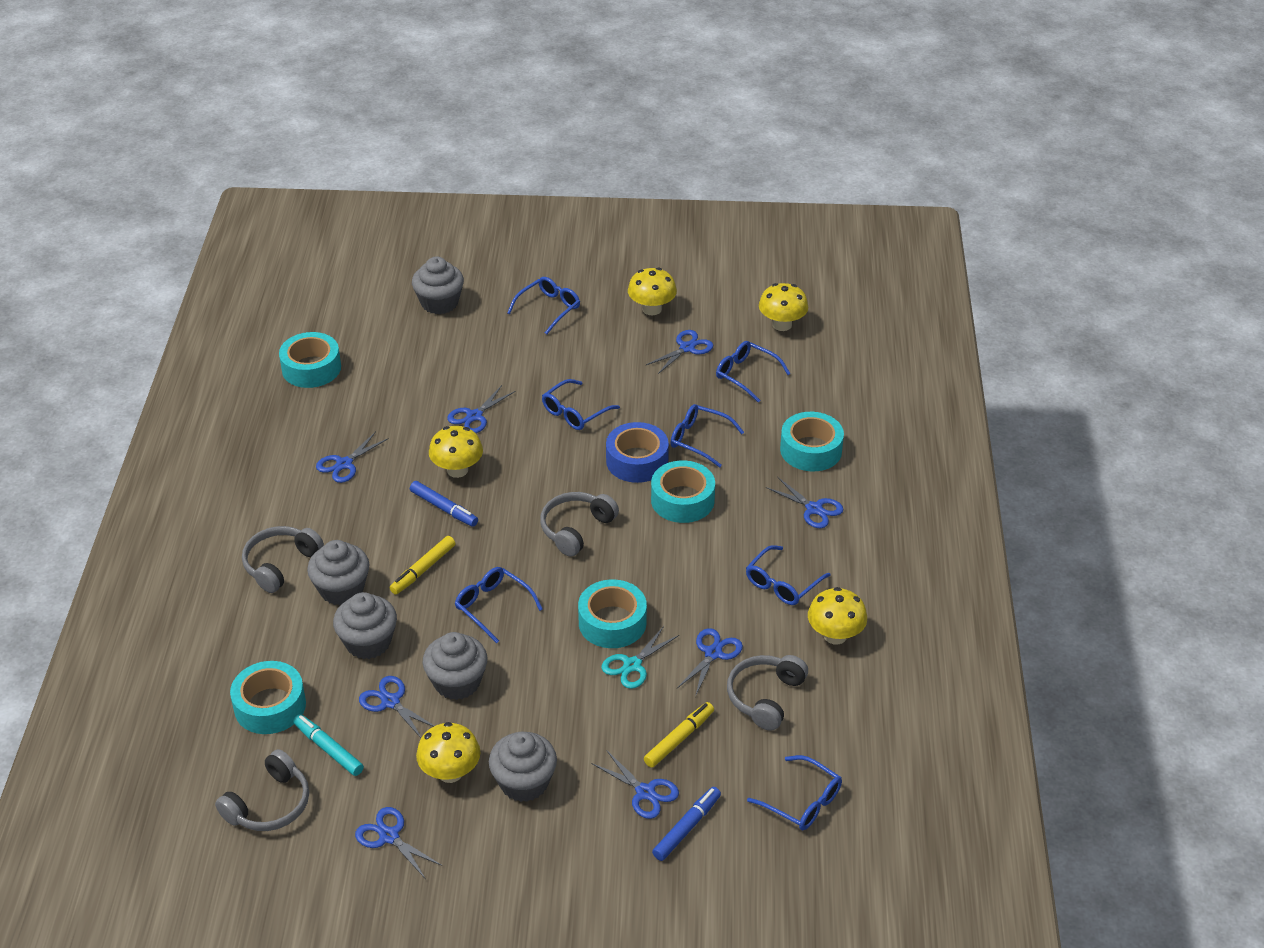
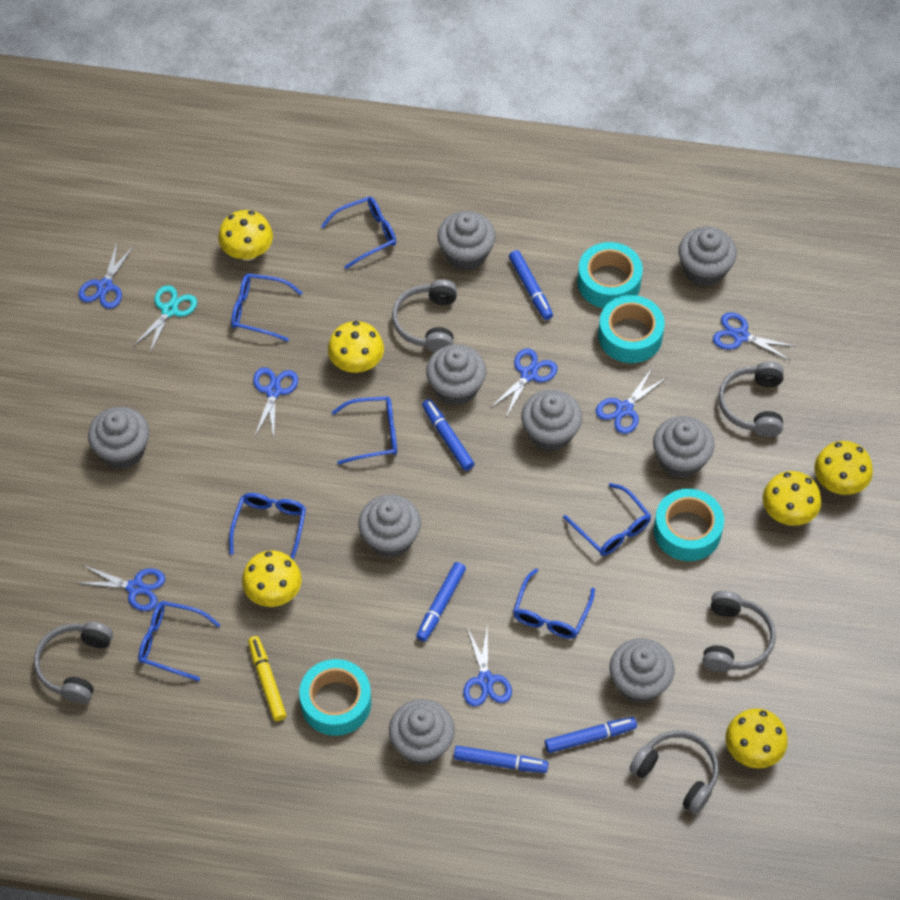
blue marker: [410,481,478,527] [652,787,721,861] = 2 -> [416,562,466,642] [422,399,475,471] [454,746,548,773] [509,250,553,320] [545,717,637,753] = 5
blue scissors: [316,431,389,483] [355,807,442,878] [359,676,434,738] [447,385,515,433] [591,750,679,819] [646,330,713,374] [677,628,743,697] [766,477,843,528] = 8 -> [76,565,165,611] [78,241,135,309] [253,367,298,438] [463,627,512,706] [490,349,557,417] [596,368,668,434] [713,312,797,361] = 7
blue tape: [606,422,669,483] = 1 -> none = 0
grey cupcake: [307,540,370,605] [333,592,397,659] [412,257,464,314] [422,632,487,700] [489,732,557,802] = 5 -> [88,406,149,469] [359,495,421,558] [389,699,455,765] [426,344,486,406] [437,211,496,270] [521,389,582,452] [610,638,674,703] [653,416,714,478] [678,227,737,286] = 9
grey headphones: [215,749,309,831] [242,526,324,593] [540,492,619,557] [727,655,808,731] = 4 -> [34,622,113,704] [392,279,457,352] [629,730,719,814] [702,591,776,672] [718,362,784,437] = 5
turquoise marker: [293,714,364,776] = 1 -> none = 0
turquoise tape: [230,661,306,734] [279,332,341,388] [578,579,647,648] [651,460,715,523] [780,412,844,471] = 5 -> [299,659,372,736] [577,242,643,308] [598,295,665,363] [654,489,724,561] = 4
yellow marker: [390,536,455,595] [644,702,714,768] = 2 -> [248,636,287,721] = 1
yellow mushroom: [416,722,480,783] [429,426,483,478] [628,268,677,316] [759,283,808,331] [808,587,867,645] = 5 -> [218,210,273,261] [242,550,302,607] [328,321,384,373] [725,708,788,768] [763,471,821,526] [814,441,873,495] = 6

